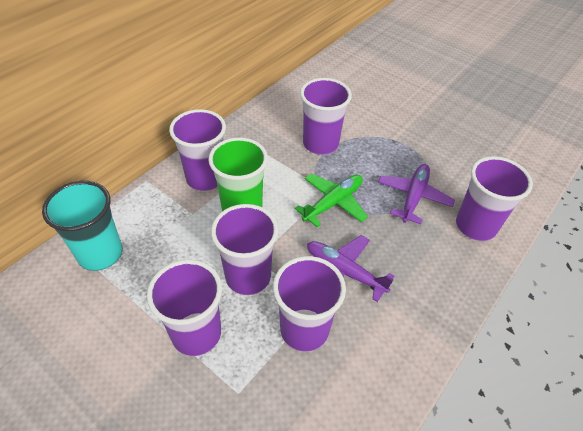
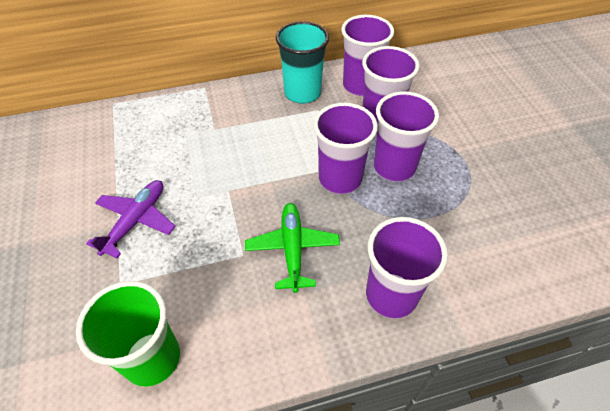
purple cup: [147,259,222,356] [169,109,226,191] [211,204,278,295] [273,256,346,352] [300,78,352,155] [456,156,533,241] = 6 -> [313,103,378,194] [341,15,394,96] [362,46,419,131] [366,217,448,319] [374,91,439,182] = 5
purple plane: [307,235,394,302] [378,164,455,224] = 2 -> [86,180,176,258] = 1

